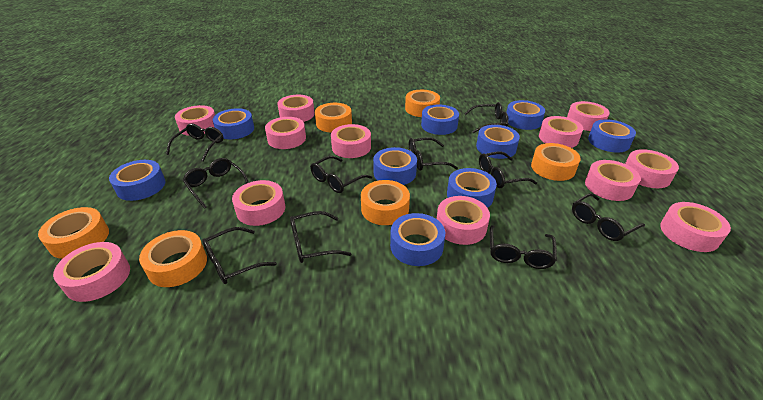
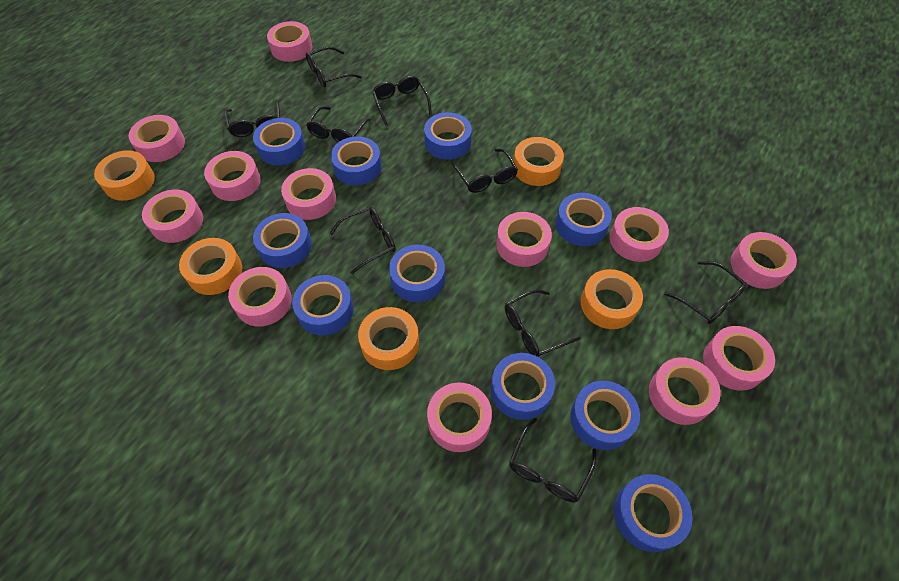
black glasses: [166,124,224,162] [183,158,249,209] [202,227,277,284] [290,211,351,263] [310,156,372,193] [409,137,458,171] [464,102,509,133] [479,151,537,188] [490,225,557,269] [572,193,645,241] = 10 -> [224,100,280,137] [306,46,362,87] [306,106,372,142] [329,206,396,274] [372,76,432,126] [451,149,518,193] [505,289,581,357] [509,418,597,503] [664,261,748,324] = 9
blue tape: [109,160,166,201] [213,108,254,139] [373,147,417,185] [390,213,445,266] [421,104,459,135] [447,168,497,208] [476,125,520,159] [506,100,545,130] [588,119,636,153] = 9 -> [253,118,305,166] [253,213,312,268] [292,275,354,335] [331,136,382,186] [389,245,445,302] [424,112,472,160] [491,353,555,420] [556,193,612,246] [570,381,640,450] [614,474,693,552] = 10
orange tape: [38,207,109,259] [139,230,207,287] [315,103,352,133] [361,180,410,225] [405,90,440,117] [531,143,581,181] = 6 -> [94,150,155,201] [179,238,242,295] [358,307,419,370] [514,137,564,186] [581,269,643,329] = 5

